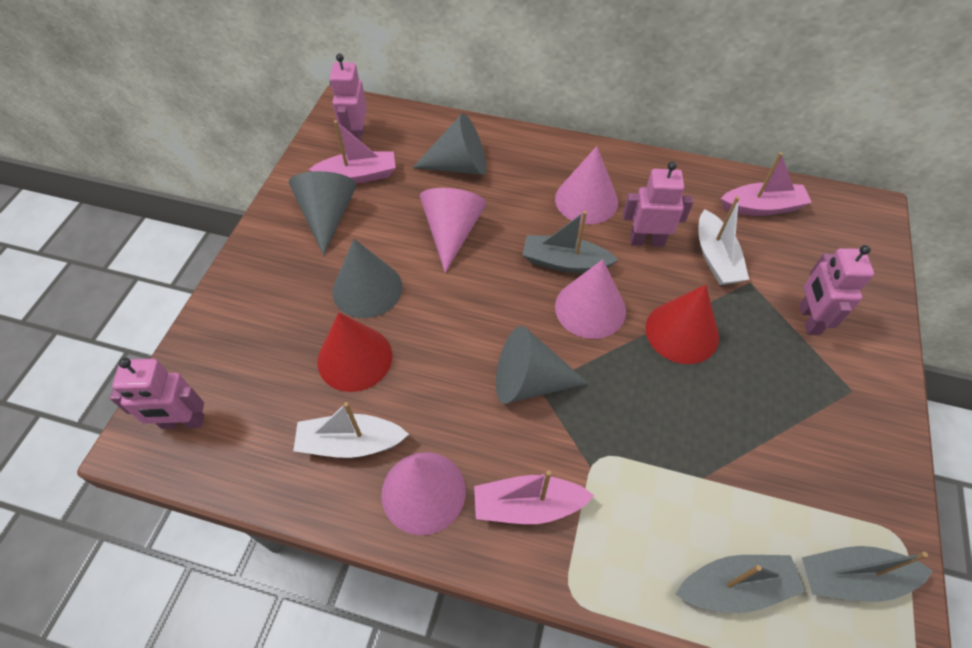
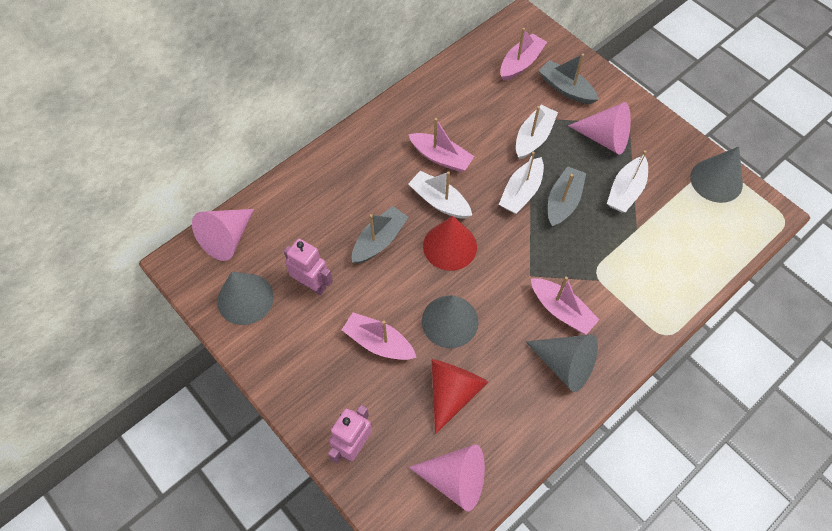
pink boat: [309,120,396,184] [474,470,594,524] [721,152,812,216] = 3 -> [342,312,417,360] [408,118,474,172] [500,28,547,81] [531,276,599,335] = 4
pink cone: [382,452,466,535] [420,188,487,273] [555,146,618,224] [555,259,626,339] = 4 -> [192,209,254,261] [408,444,485,511] [568,102,631,155] = 3
pink robot: [110,358,204,429] [330,54,367,142] [623,162,693,247] [799,245,874,335] = 4 -> [284,238,333,295] [328,405,372,464] = 2
white boat: [293,402,409,458] [698,196,749,285] = 2 -> [408,171,472,219] [499,152,544,214] [516,105,558,160] [607,150,648,212] = 4

